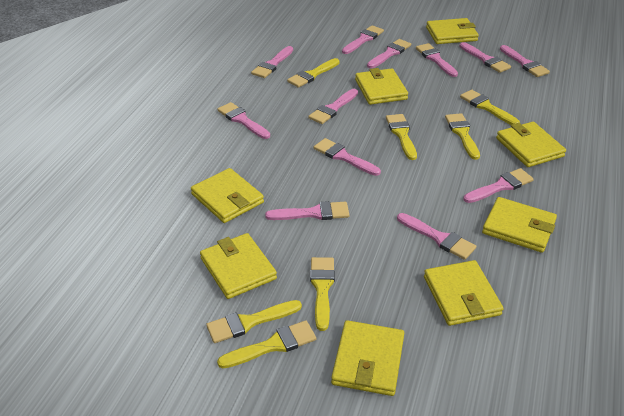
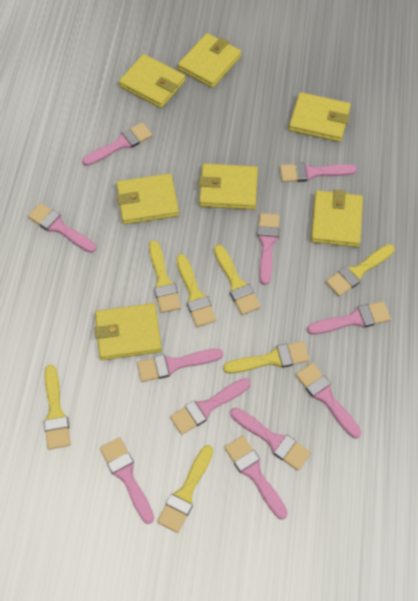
pink brush: [217,102,270,139] [251,46,293,78] [265,201,349,220] [308,89,358,124] [314,138,381,176] [342,25,384,54] [367,39,411,68] [397,213,476,260] [416,43,458,77] [459,42,511,73] [464,168,534,203] [500,45,550,77] = 12 -> [28,203,96,253] [82,122,152,166] [100,437,154,524] [137,349,223,382] [170,378,250,435] [224,436,288,519] [230,408,311,471] [257,213,280,285] [280,162,357,182] [296,363,361,438] [307,301,391,334] = 11
yellow wallet: [191,168,264,223] [200,233,277,299] [331,320,404,396] [355,68,408,105] [424,260,503,326] [426,18,479,44] [482,197,557,253] [496,122,566,167] = 8 -> [94,303,162,360] [116,173,179,224] [119,54,186,108] [178,33,241,88] [199,163,258,210] [289,92,351,142] [311,190,363,247] = 7

